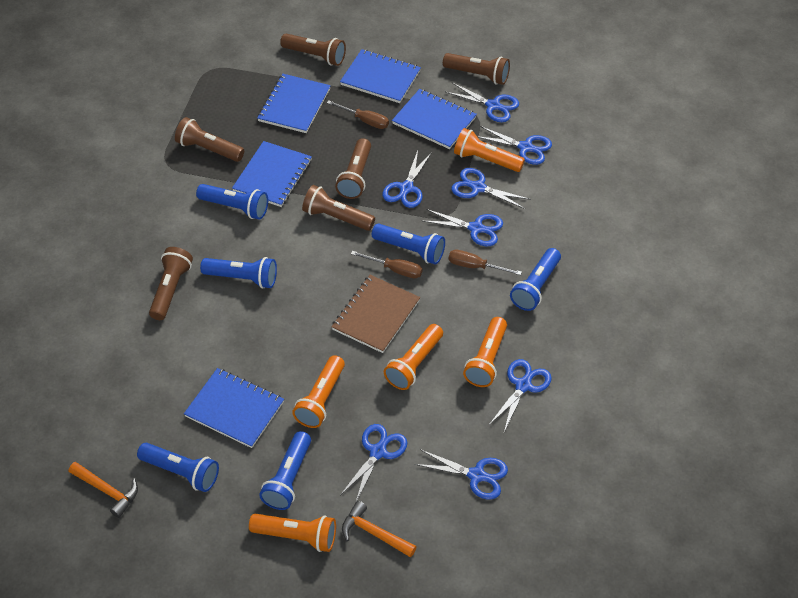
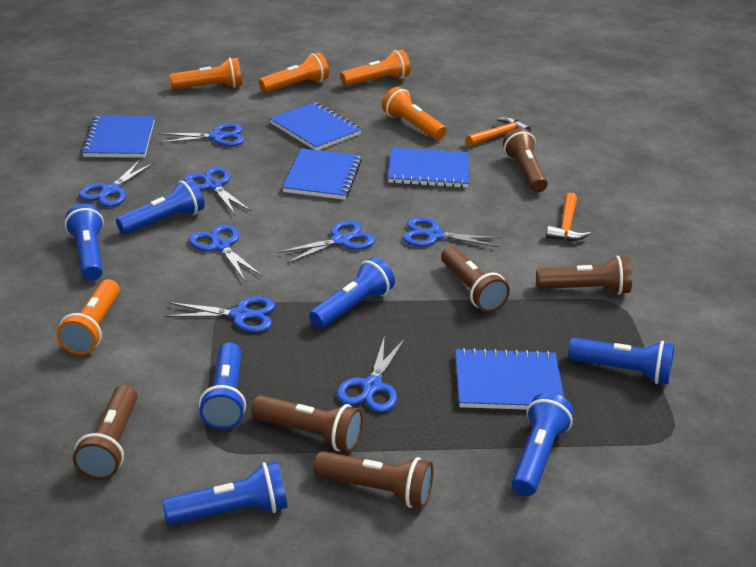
blue flashlight: [137,443,219,492] [196,184,268,220] [200,257,277,289] [259,431,311,510] [372,224,445,264] [510,248,561,311] = 6 -> [65,204,104,281] [116,179,205,235] [162,461,288,525] [199,342,246,429] [309,257,395,329] [511,392,574,496] [568,338,674,384] = 7
brown notebook: [331,275,420,353] = 1 -> none = 0
brown screwdriver: [327,100,389,129] [351,251,422,278] [449,250,522,275] = 3 -> none = 0

